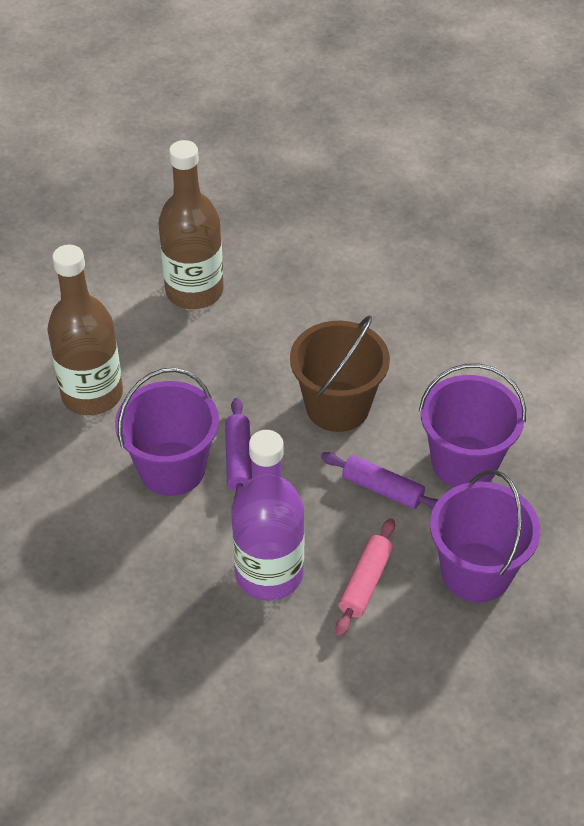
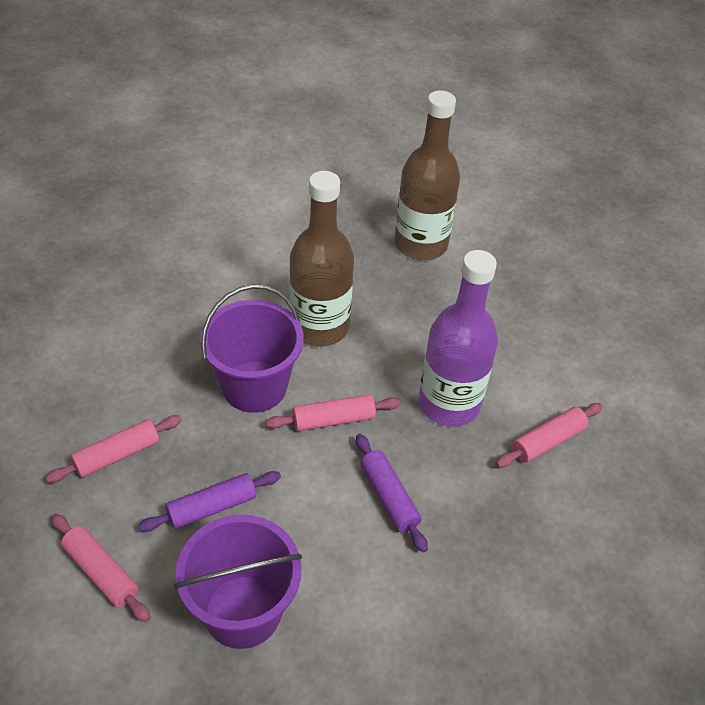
brown bucket: [290,316,390,432] = 1 -> none = 0
pink rolling pin: [336,518,395,637] = 1 -> [45,415,182,483] [51,514,151,622] [266,394,401,431] [496,403,603,468] = 4
purple bucket: [115,368,219,496] [419,363,526,487] [430,470,540,603] = 3 -> [174,515,302,649] [200,284,304,413] = 2

